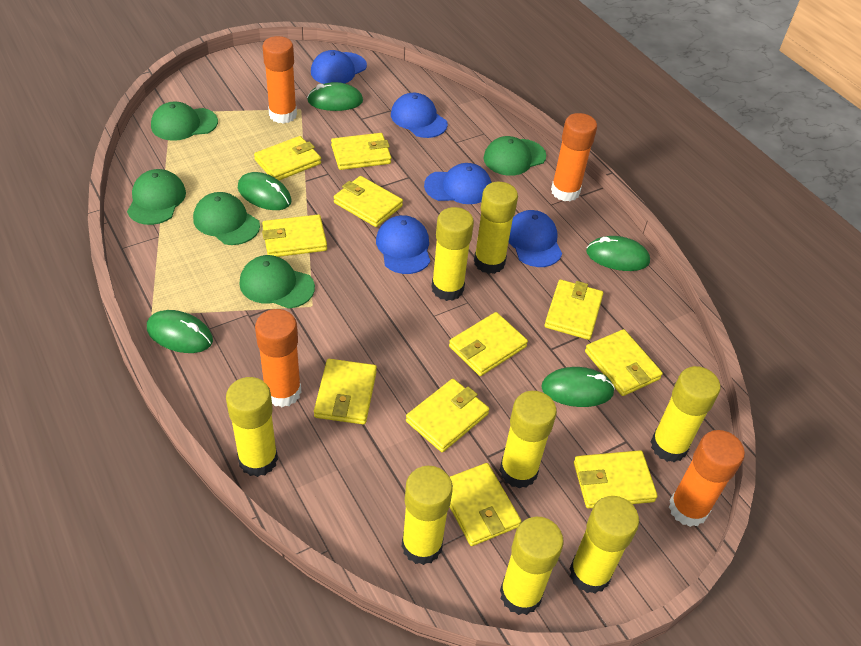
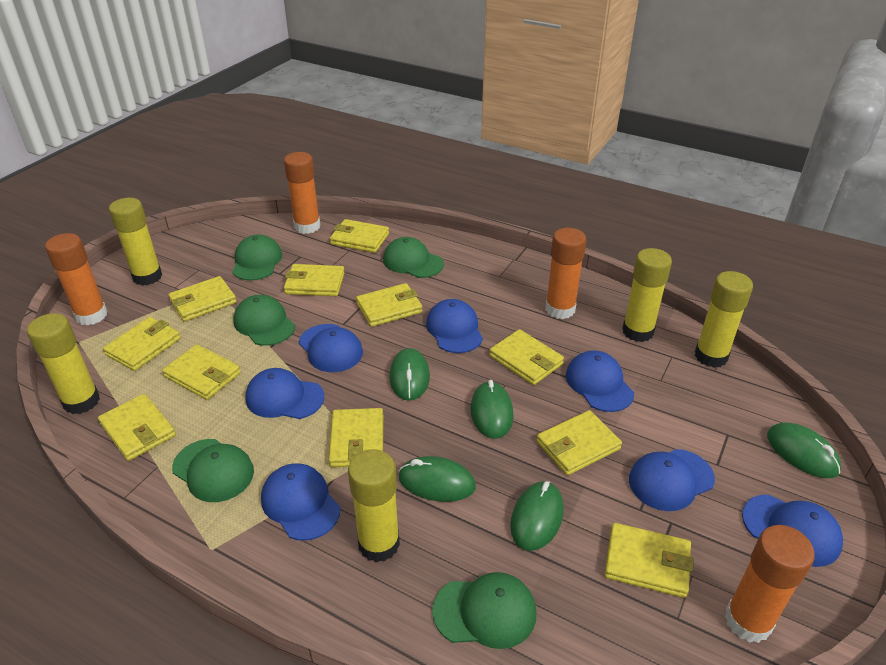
blue cap: [311,50,367,84] [376,215,430,274] [391,93,448,138] [424,163,492,204] [508,210,562,267] = 5 -> [245,368,325,419] [261,463,340,540] [299,324,363,372] [426,299,483,353] [566,350,634,412] [629,449,715,511] [742,495,843,567] = 7
yellow glue stick: [226,377,278,477] [402,466,453,565] [432,207,474,301] [474,182,518,274] [499,391,557,489] [500,517,564,615] [569,496,639,594] [651,366,721,462] = 8 -> [27,313,100,414] [109,198,162,285] [348,449,400,562] [622,248,672,342] [695,271,753,368] = 5

